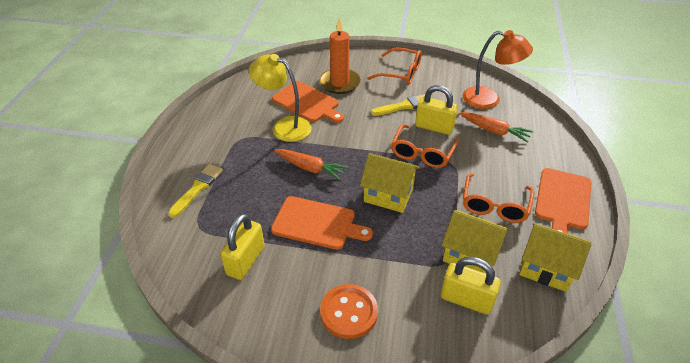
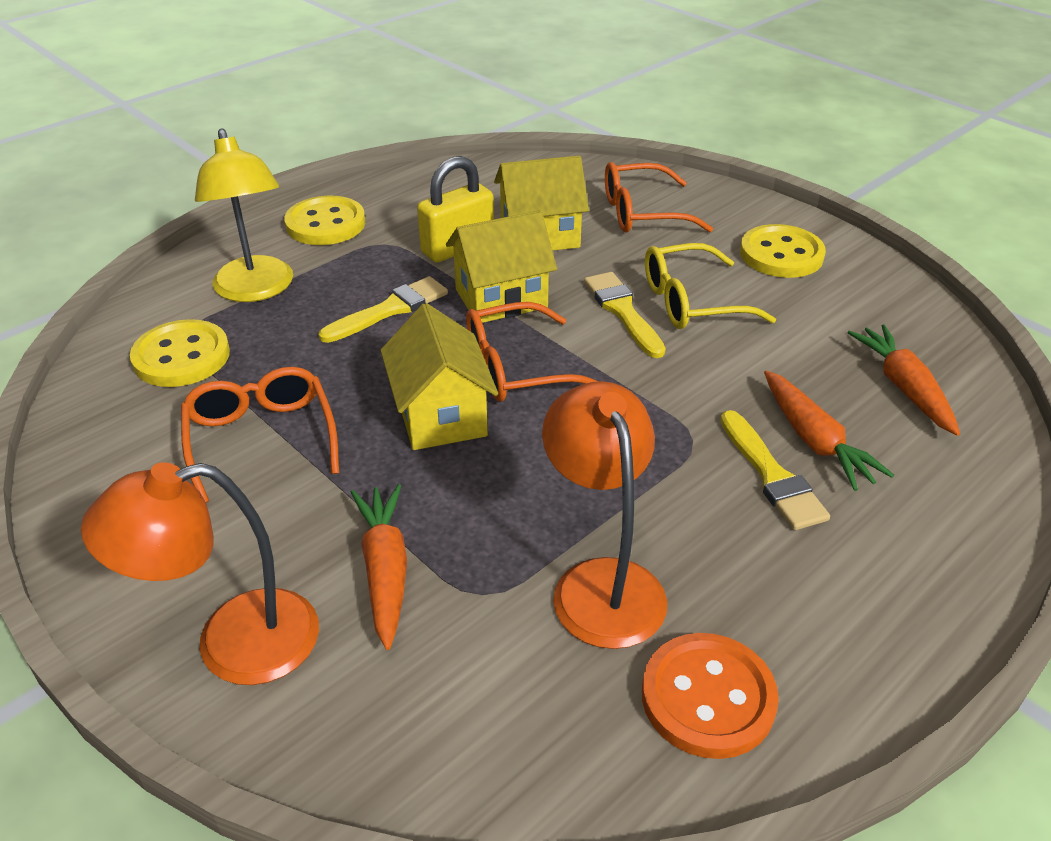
orange candle: [319,17,361,94] = 1 -> none = 0
orange carrot: [274,149,348,180] [459,112,533,143] = 2 -> [351,484,407,650] [764,370,894,491] [848,324,960,436] = 3
orange cutting board: [271,196,373,250] [272,81,344,123] [535,168,592,234] = 3 -> none = 0
orange lamp: [463,30,533,109] = 1 -> [81,462,319,685] [542,381,667,649] = 2
yellow brush: [168,164,223,218] [371,94,425,116] = 2 -> [318,276,448,343] [584,272,666,358] [720,410,830,530] = 3
yellow button: none = 0 -> [130,319,230,387] [284,196,365,245] [740,224,826,278] = 3
yellow glasses: none = 0 -> [645,243,776,329] = 1
yellow padlock: [220,214,264,280] [415,85,458,135] [441,256,501,315] = 3 -> [417,156,494,262] = 1

